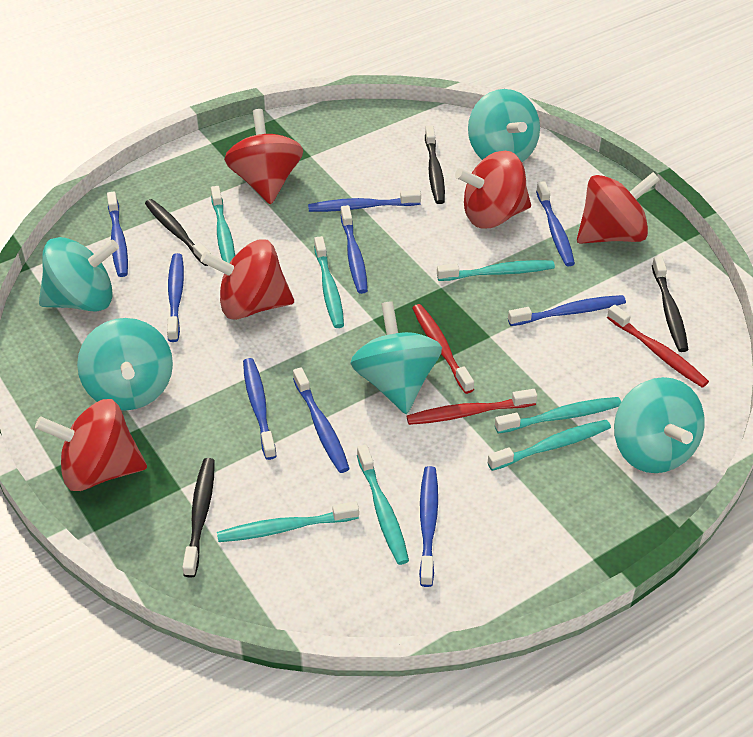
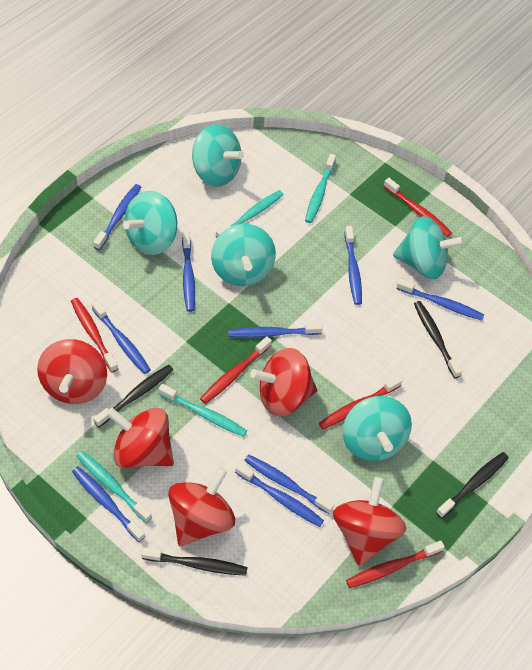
red toothbrush: [407,389,537,425] [412,304,474,394] [607,305,709,388] = 3 -> [71,298,118,372] [200,336,272,404] [319,376,402,429] [346,541,445,588] [384,178,452,237] = 5
turquoise toothbrush: [211,186,235,263] [217,501,359,542] [314,236,344,328] [357,445,409,565] [437,260,555,281] [487,420,611,471] [495,397,621,434] = 7 -> [76,451,152,523] [158,384,247,437] [216,190,284,238] [305,154,336,223] = 4

